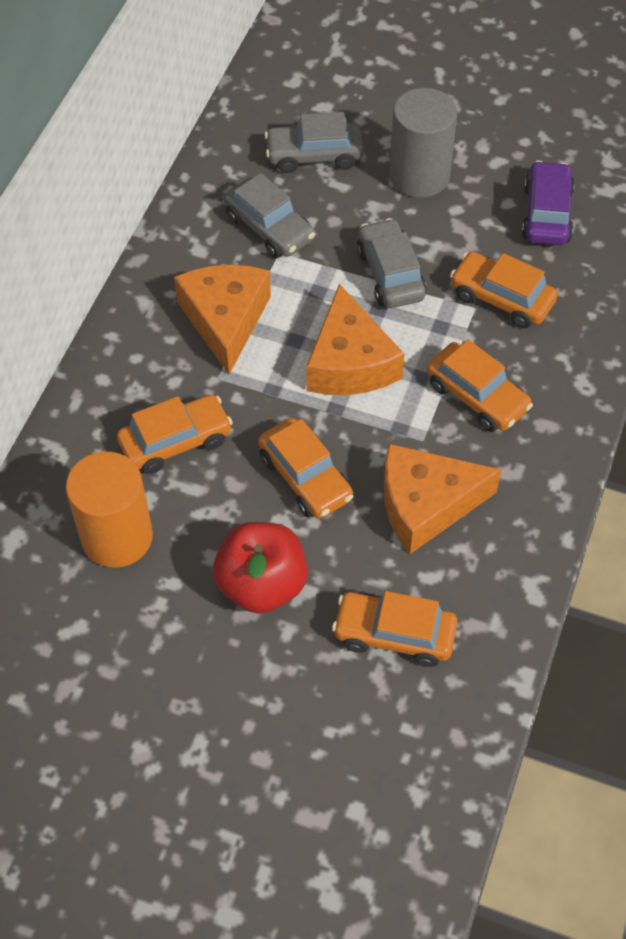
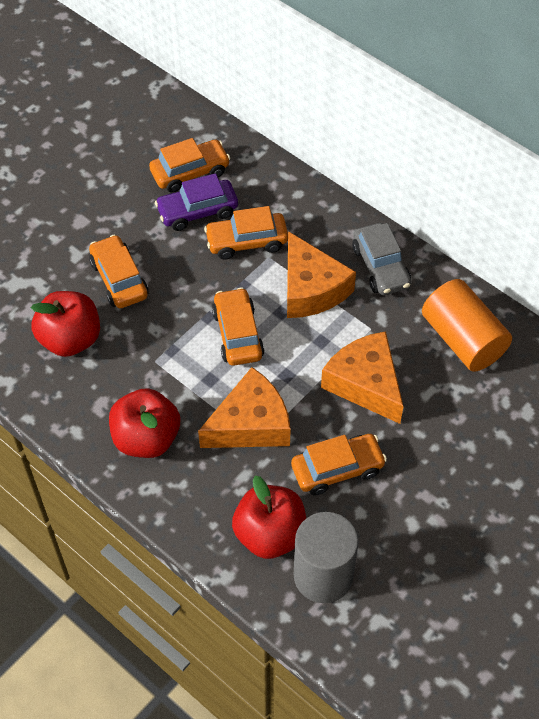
grey car: [224,173,315,258] [264,112,364,173] [357,218,427,308] = 3 -> [352,223,411,295] = 1
red apple: [213,522,308,614] = 1 -> [31,291,100,357] [109,388,180,458] [232,476,306,559] = 3

